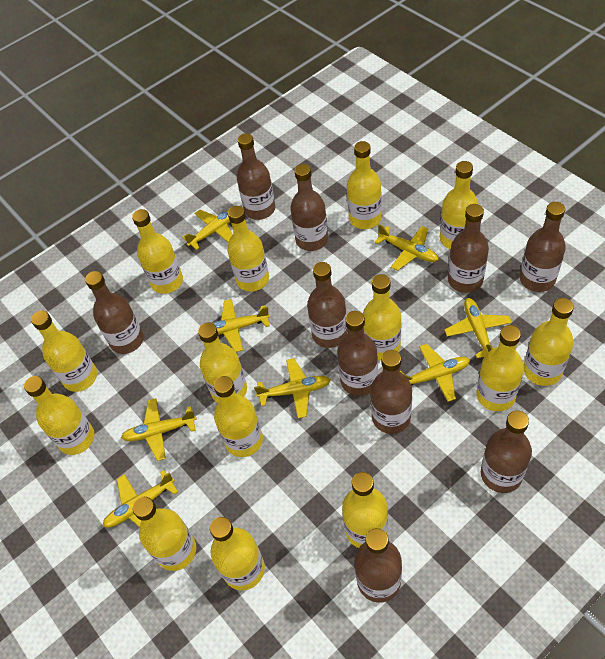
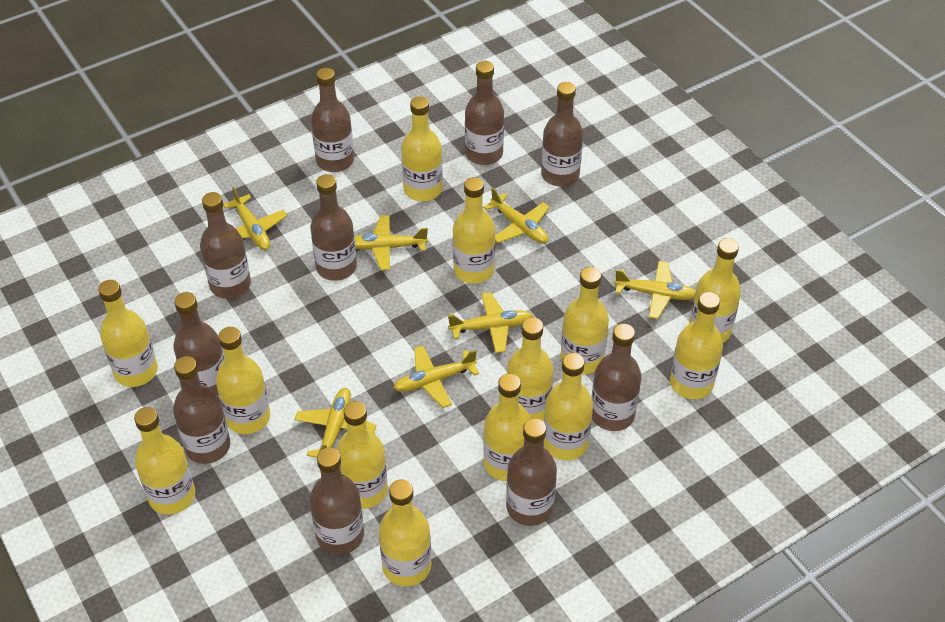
yellow bottle: [24,376,94,455] [31,311,97,392] [132,209,183,294] [133,497,196,571] [198,322,247,403] [210,517,265,590] [214,376,263,457] [227,206,269,292] [342,472,388,548] [347,141,382,229] [363,274,401,361] [440,161,478,249] [476,325,524,411] [524,298,574,386] = 14 -> [98,280,158,387] [134,407,195,515] [216,327,270,434] [336,401,388,509] [379,480,431,587] [401,96,443,201] [453,177,495,284] [484,374,531,481] [507,317,553,421] [544,353,593,460] [561,267,609,374] [670,292,723,399] [689,238,741,343] = 13
yellow plane: [103,470,178,528] [121,398,197,461] [182,209,233,250] [213,299,270,352] [254,358,331,418] [375,224,439,271] [400,344,470,402] [444,298,512,358] = 8 -> [223,187,287,250] [294,388,376,458] [354,215,428,270] [393,345,479,408] [448,292,533,353] [483,187,550,244] [614,261,696,319] = 7

